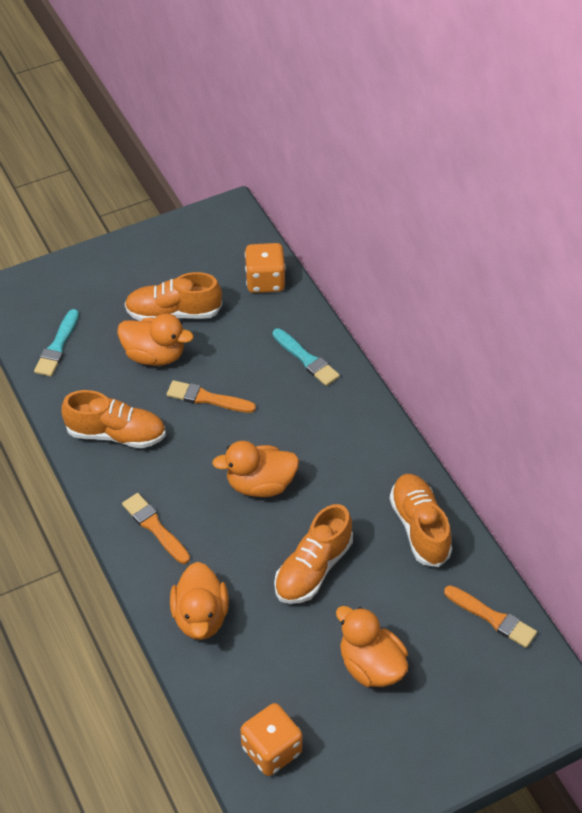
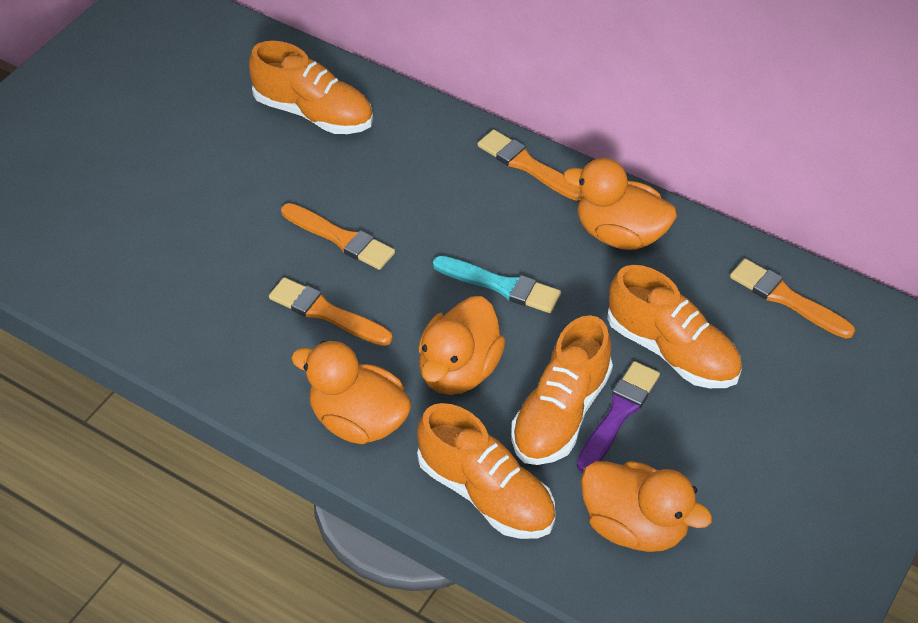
orange brush: [122,493,190,564] [167,380,256,413] [444,585,537,648] = 3 -> [269,277,392,346] [281,203,395,270] [477,129,583,201] [730,259,855,338] = 4
orange dice: [240,703,302,776] [245,243,286,293] = 2 -> none = 0
purple brush: none = 0 -> [577,361,660,472] = 1
turquoise brush: [34,309,79,377] [273,328,340,386] = 2 -> [433,256,561,313] = 1

